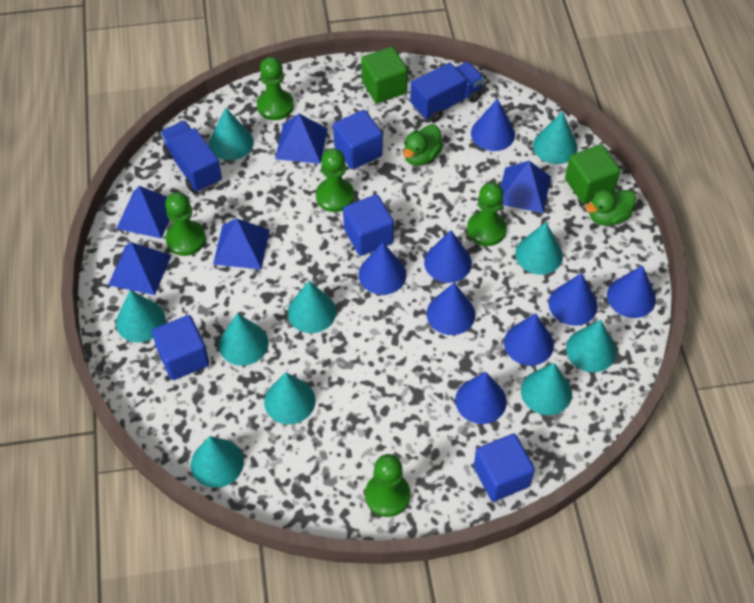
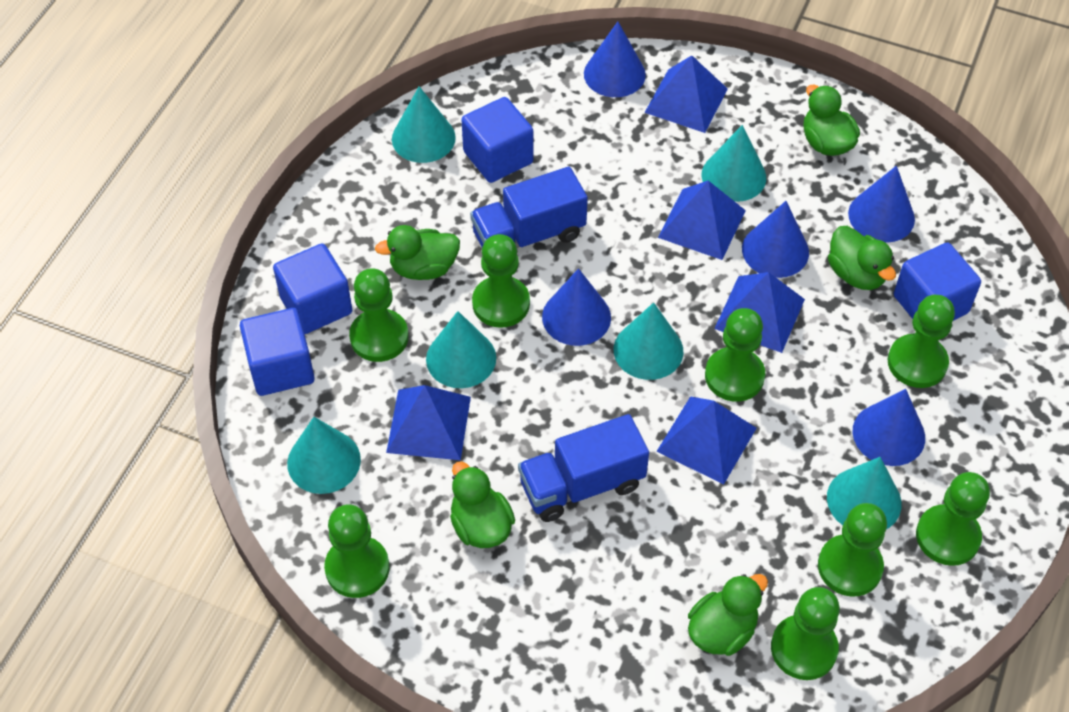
blue cone: [358,242,406,295] [424,230,472,283] [427,283,475,335] [455,372,507,424] [471,98,515,151] [504,313,554,366] [549,273,597,326] [607,265,656,318] = 8 -> [542,268,611,346] [584,22,646,97] [742,201,809,278] [848,166,915,243] [853,389,925,466] = 5
green cube: [361,47,408,103] [565,144,620,204] = 2 -> none = 0
green duck: [403,124,443,166] [585,189,636,226] = 2 -> [375,225,460,280] [450,461,515,548] [688,574,768,656] [803,85,860,156] [828,226,896,290] = 5
green pawn: [165,192,206,256] [257,57,294,120] [316,148,354,212] [365,454,410,517] [467,182,507,246] = 5 -> [324,504,390,598] [349,268,409,362] [472,234,530,328] [705,308,765,402] [771,587,840,680] [818,503,887,597] [888,295,955,388] [916,472,990,566] = 8
turquoise cone: [116,290,165,342] [191,436,244,488] [209,108,254,160] [219,313,269,366] [264,372,316,424] [288,281,336,333] [515,222,563,275] [521,363,572,415] [533,111,578,164] [566,320,616,372] = 10 -> [287,417,361,494] [392,86,456,163] [426,311,496,388] [614,303,683,380] [702,125,766,202] [827,457,902,529] = 6

